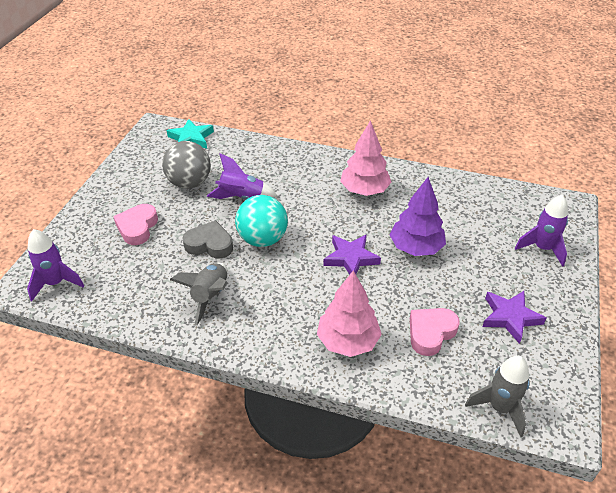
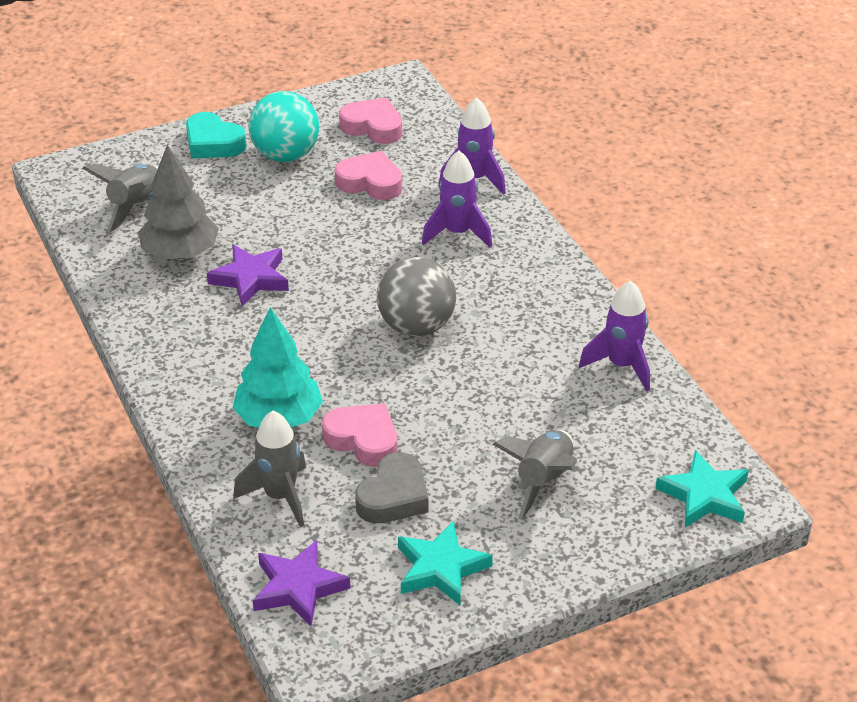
grey rocket: [170,262,227,326] [465,356,530,437] = 2 -> [82,164,158,233] [233,411,306,527] [493,430,577,520] = 3
grey tree: none = 0 -> [138,145,219,259] = 1
pink heart: [113,204,158,245] [410,308,459,356] = 2 -> [322,403,397,467] [335,151,402,200] [339,98,402,144] = 3
pink tree: [317,271,382,357] [340,120,391,196] = 2 -> none = 0
purple tree: [390,177,446,256] = 1 -> none = 0
turquoise heart: none = 0 -> [186,112,247,158] = 1
turquoise star: [167,119,214,149] = 1 -> [398,521,493,605] [655,450,749,528] = 2
turquoise tree: none = 0 -> [233,307,323,428] = 1

